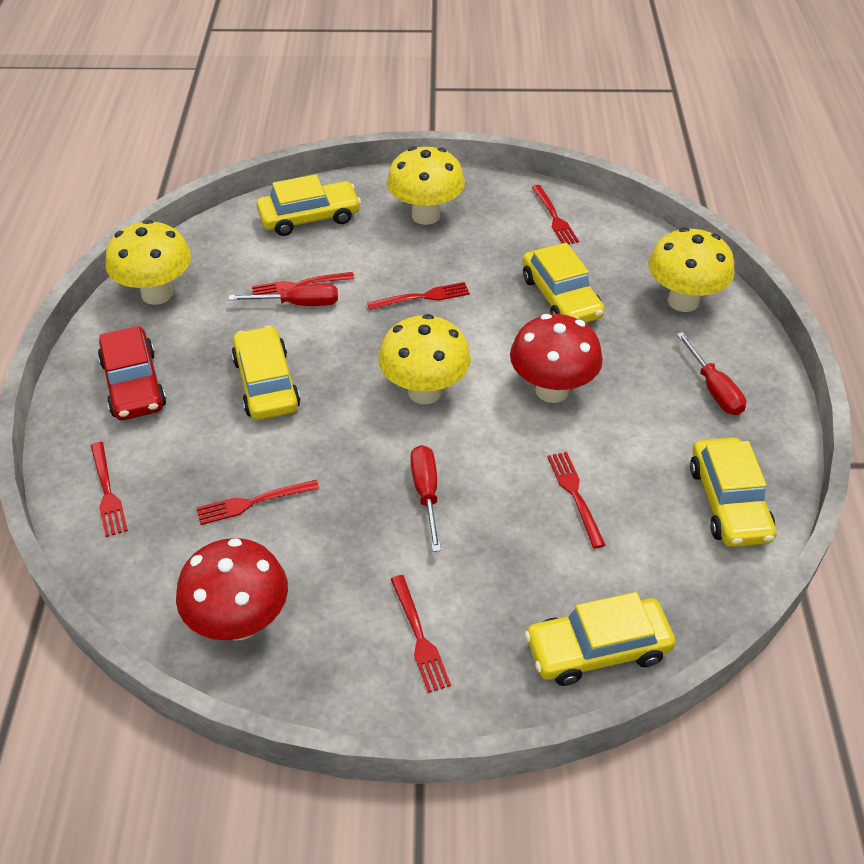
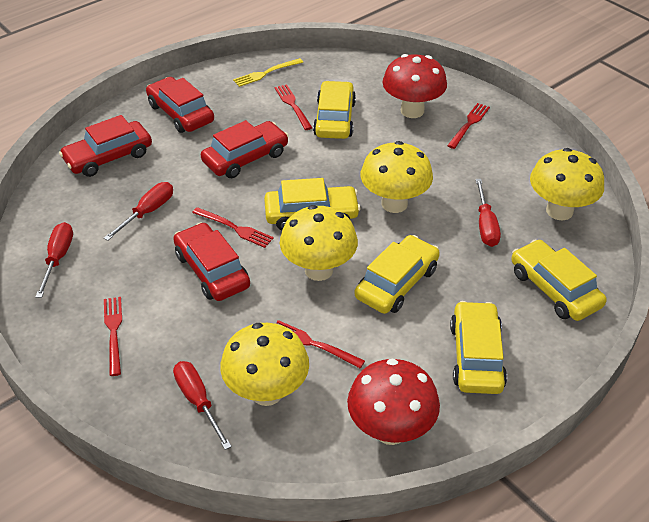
red car: [98,326,166,420] = 1 -> [59,115,152,177] [146,77,214,133] [173,222,250,301] [201,120,289,178] = 4
red fork: [91,442,128,537] [197,480,319,525] [252,272,354,295] [367,282,470,310] [391,575,451,693] [531,185,579,244] [547,452,605,548] = 7 -> [104,297,122,376] [192,207,274,248] [274,84,313,130] [275,320,365,368] [447,103,490,149] = 5
red screwdriver: [228,284,338,306] [410,445,441,552] [676,332,746,415] = 3 -> [36,222,73,298] [104,182,173,241] [173,361,232,450] [476,179,501,247] = 4
yellow fork: none = 0 -> [233,58,303,87] = 1

